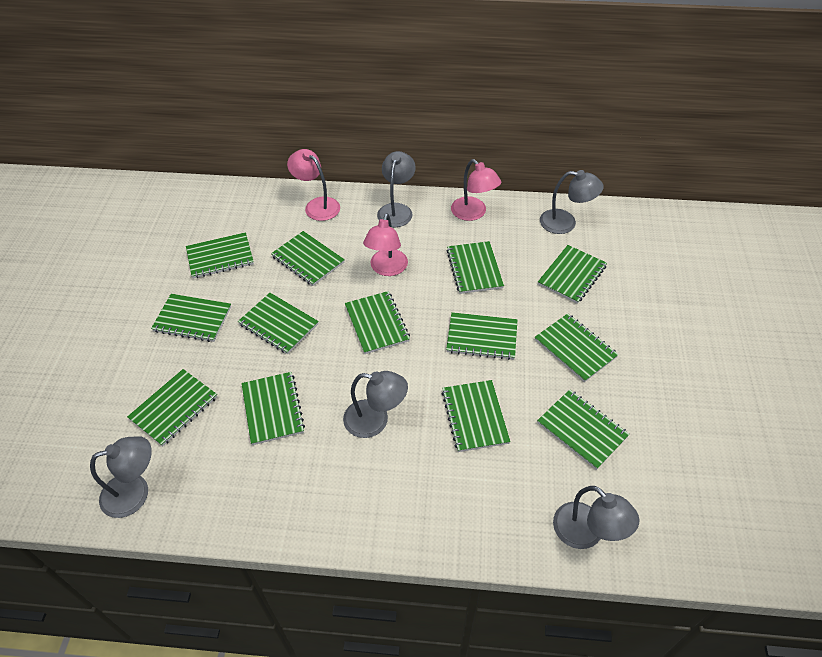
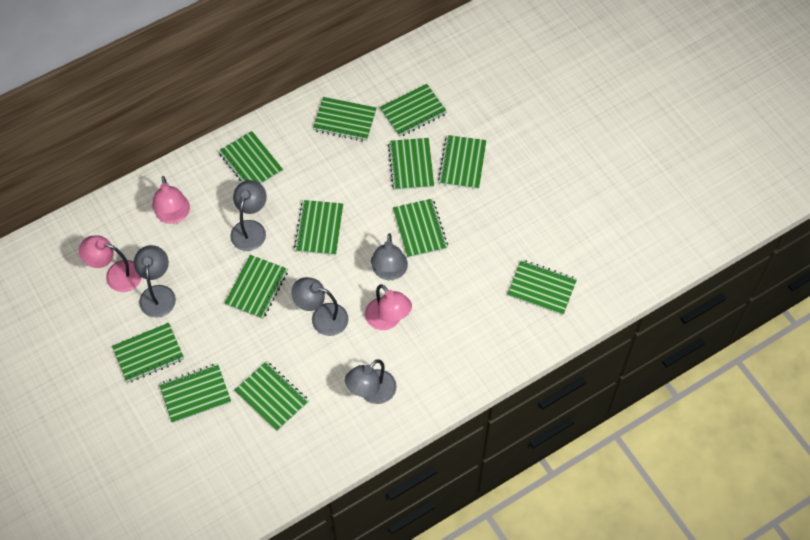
green notebook: [127,369,217,446] [151,294,231,342] [186,232,254,279] [238,293,319,354] [241,372,305,445] [271,231,345,286] [345,291,410,354] [442,380,511,452] [446,312,517,360] [447,241,504,294] [535,314,619,382] [537,390,630,470] [538,245,607,304] = 13 -> [112,323,184,383] [159,363,231,423] [219,131,283,184] [224,255,288,319] [235,361,309,431] [294,200,343,256] [313,97,376,142] [380,84,447,137] [388,138,434,190] [393,199,448,258] [438,135,487,189] [507,260,577,315] = 12

